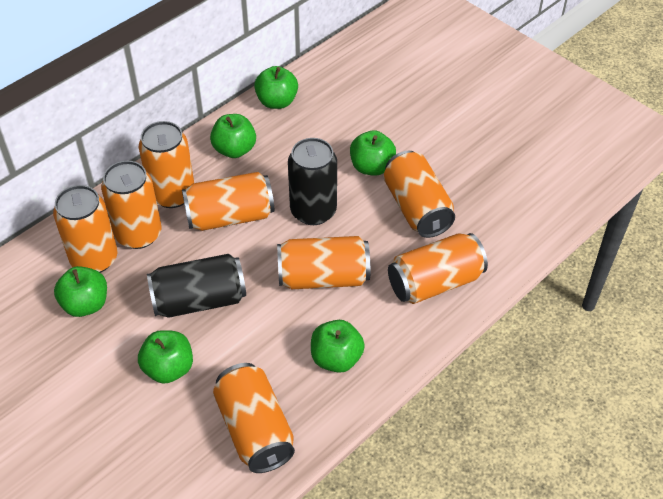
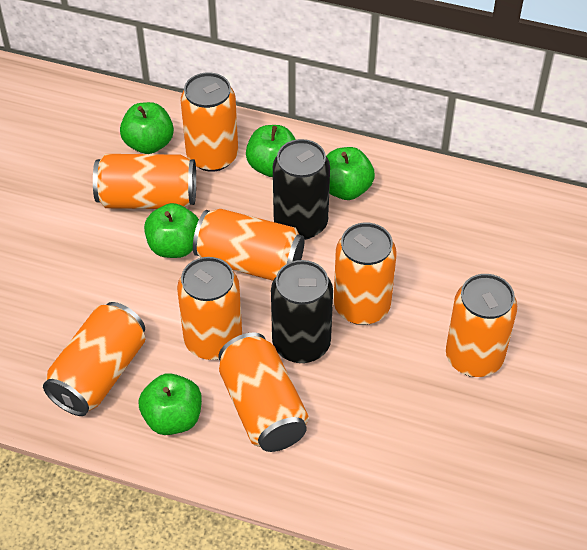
green apple: [54,266,107,317] [138,330,193,384] [210,114,256,158] [254,66,298,109] [311,320,365,373] [350,130,396,176] = 6 -> [120,102,174,154] [139,373,202,435] [144,203,199,258] [246,125,296,177] [326,147,375,200] = 5

